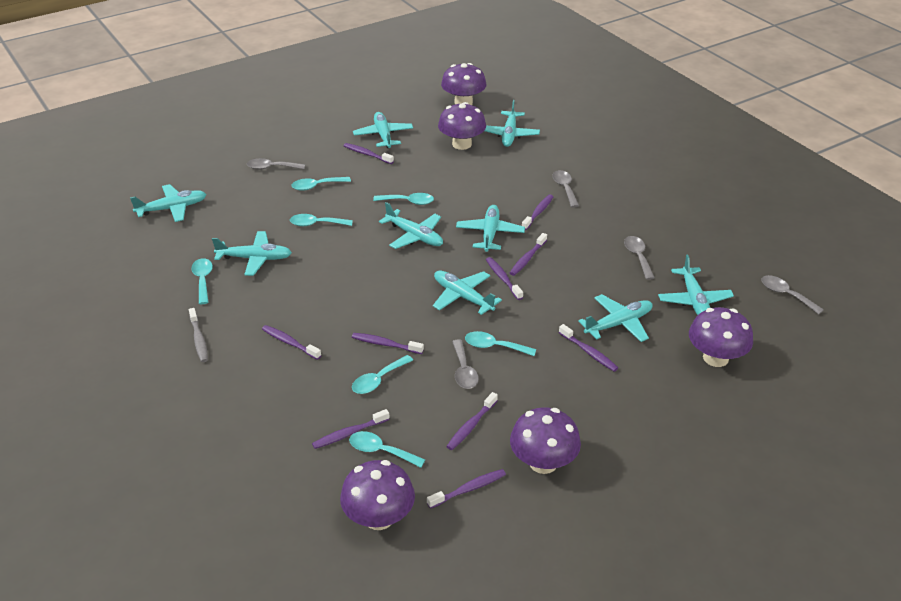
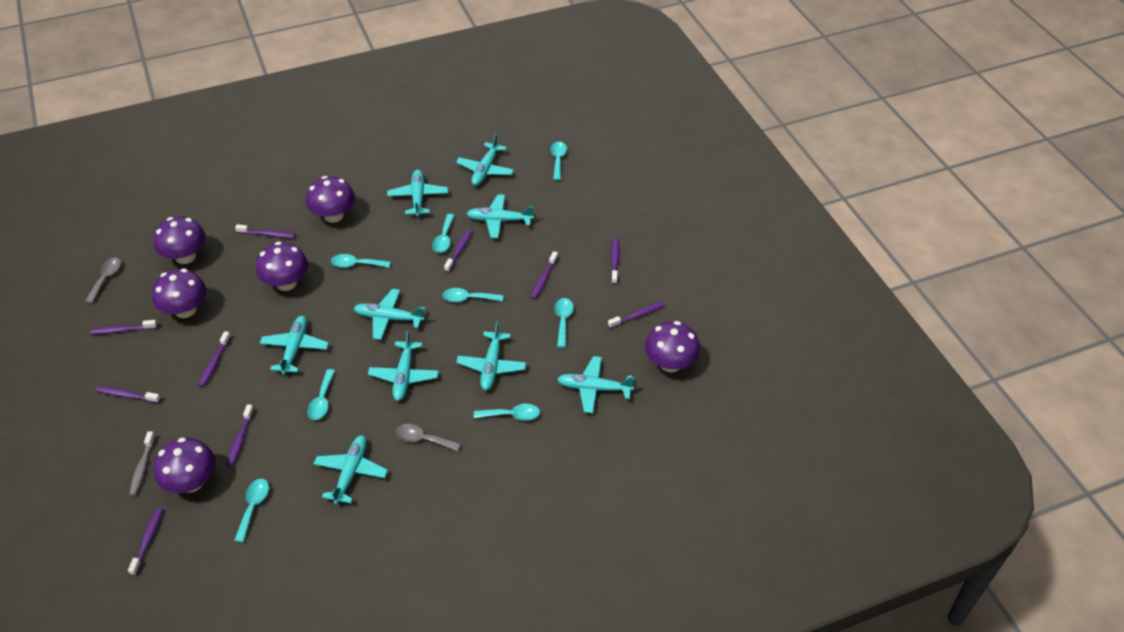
grey spoon: [247,158,305,170] [452,339,479,389] [552,170,579,207] [624,236,655,280] [761,275,824,314] = 5 -> [85,258,121,304] [396,424,461,452] = 2
purple mushroom: [340,460,415,530] [438,102,486,150] [441,63,487,105] [510,407,581,474] [689,307,753,367] = 5 -> [152,269,206,318] [153,437,216,493] [154,216,206,264] [256,242,308,291] [306,176,355,223] [645,321,700,373] = 6
turquoise spoon: [191,258,213,304] [290,214,353,226] [292,177,351,191] [349,431,425,468] [352,355,413,394] [373,193,434,205] [465,331,536,356] = 7 -> [234,479,269,542] [307,369,335,420] [331,254,390,268] [432,214,455,253] [442,288,503,302] [474,404,540,421] [550,142,567,181] [554,298,574,348] = 8

